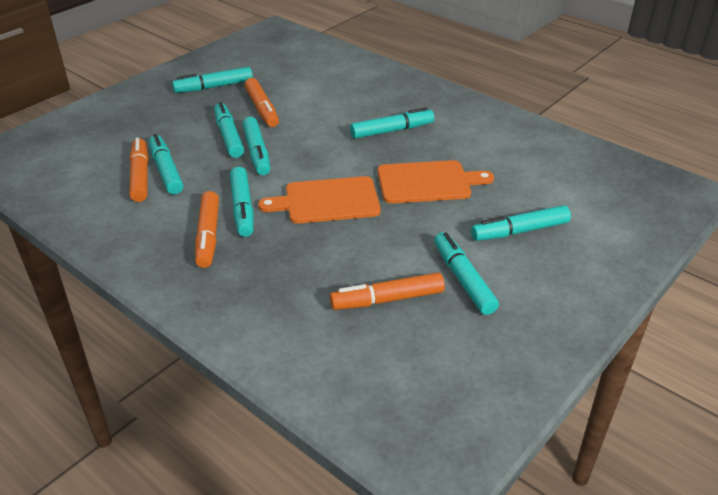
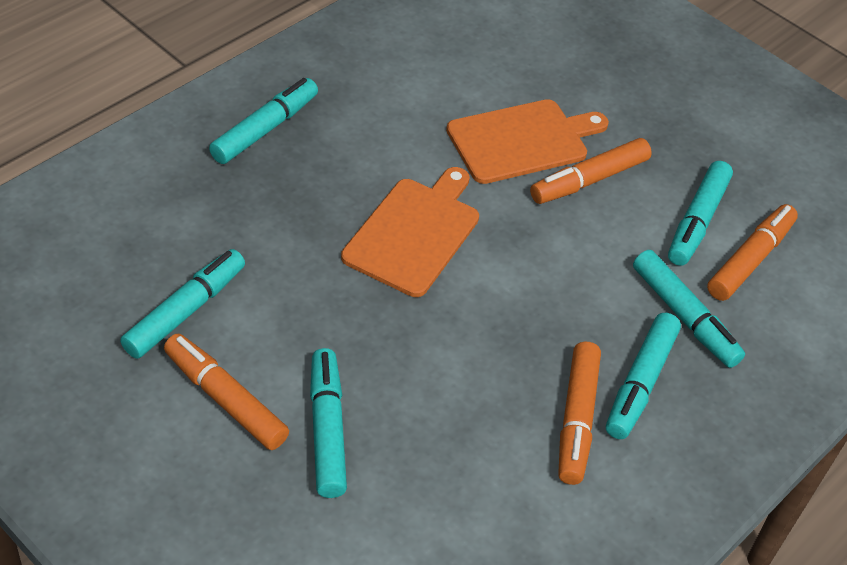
turquoise marker: [149,134,184,194] [172,67,253,93] [214,102,244,158] [230,167,254,237] [242,117,270,175] [350,107,434,139] [434,232,499,315] [471,205,571,241] = 8 -> [120,249,245,359] [209,78,318,164] [310,348,347,498] [606,313,681,439] [633,250,745,368] [668,161,733,266] = 6

